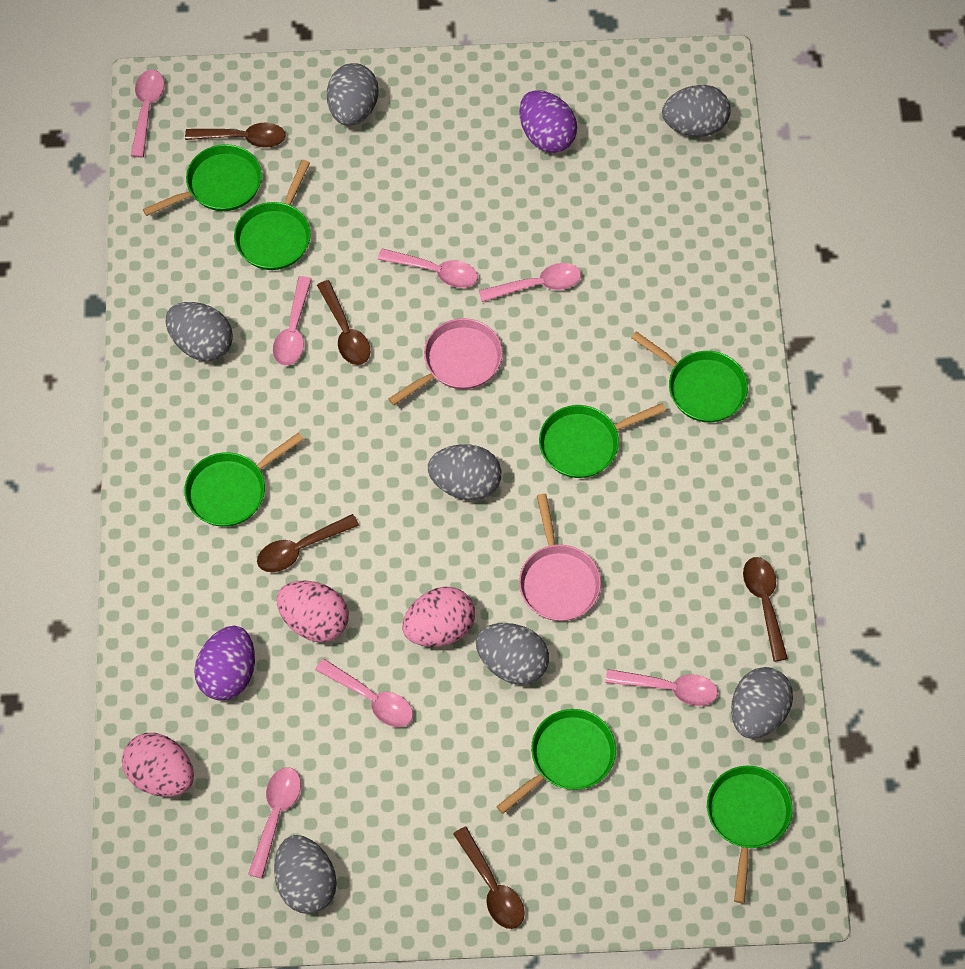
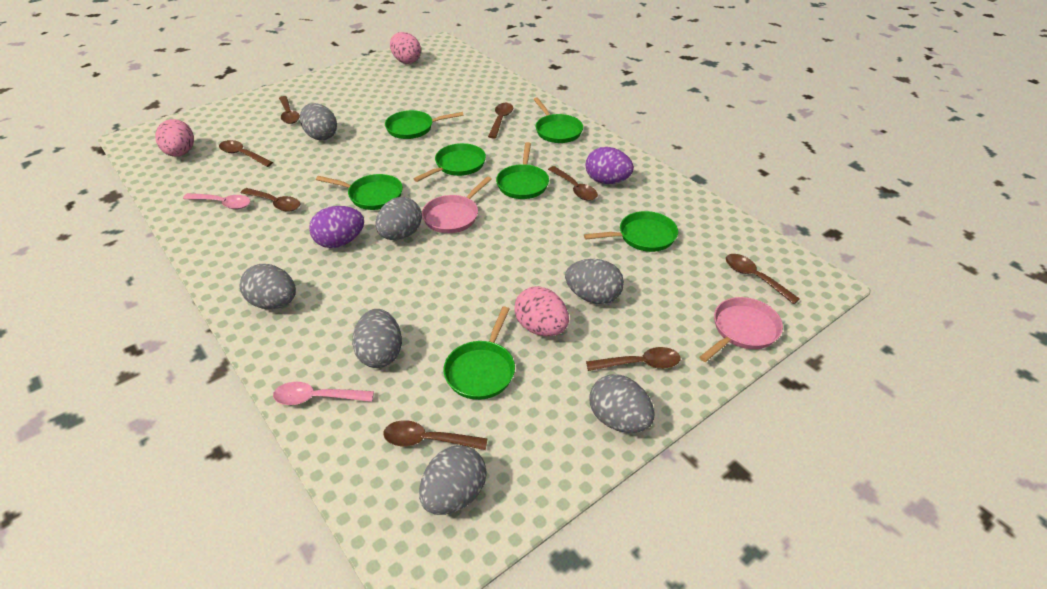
brown spoon: [185,122,286,148] [257,514,359,572] [317,280,370,365] [453,827,525,929] [743,557,788,662] = 5 -> [219,140,273,167] [241,188,300,212] [279,96,300,124] [383,420,488,450] [488,103,513,139] [548,166,598,201] [586,347,681,371] [726,254,800,304] = 8
pink spoon: [131,70,165,158] [248,767,301,878] [273,276,312,366] [315,659,413,727] [378,248,478,288] [479,263,581,302] [605,669,718,706] = 7 -> [183,193,251,209] [273,382,374,405] = 2

